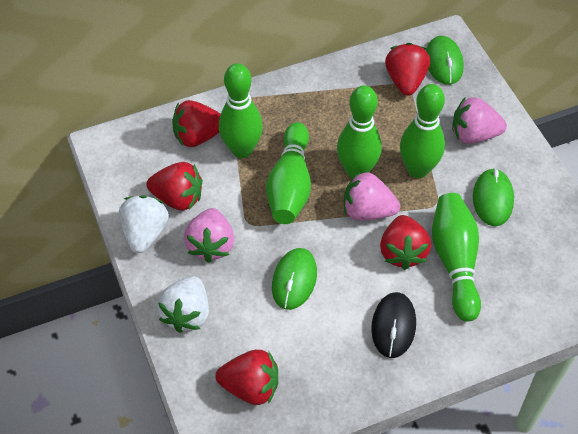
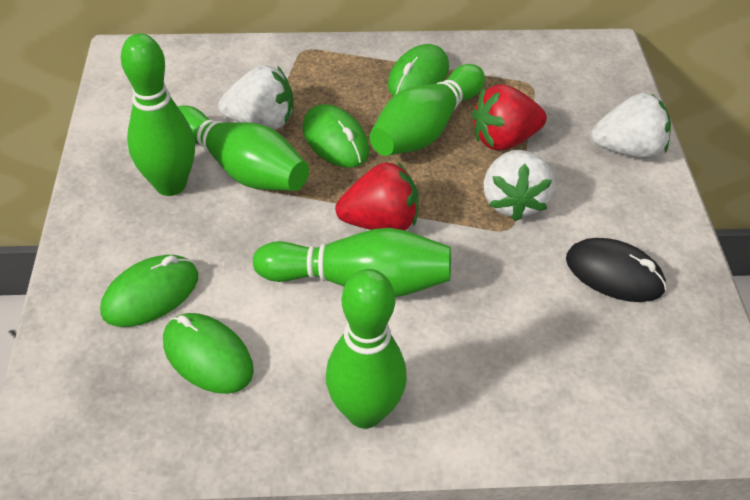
green mouse: [272,248,317,310] [426,36,464,85] [473,168,514,226] = 3 -> [100,255,198,327] [163,313,254,394] [302,104,369,168] [388,44,449,96] = 4
pink strawberry: [184,208,234,263] [344,172,400,221] [452,97,507,144] = 3 -> none = 0
red strawberry: [146,162,202,211] [172,100,221,147] [215,350,278,405] [380,215,431,270] [385,43,430,96] = 5 -> [335,162,418,230] [472,84,547,151] = 2
white strawberry: [119,195,169,253] [157,276,209,333] = 2 -> [218,65,294,130] [484,150,555,221] [591,93,671,159] = 3

